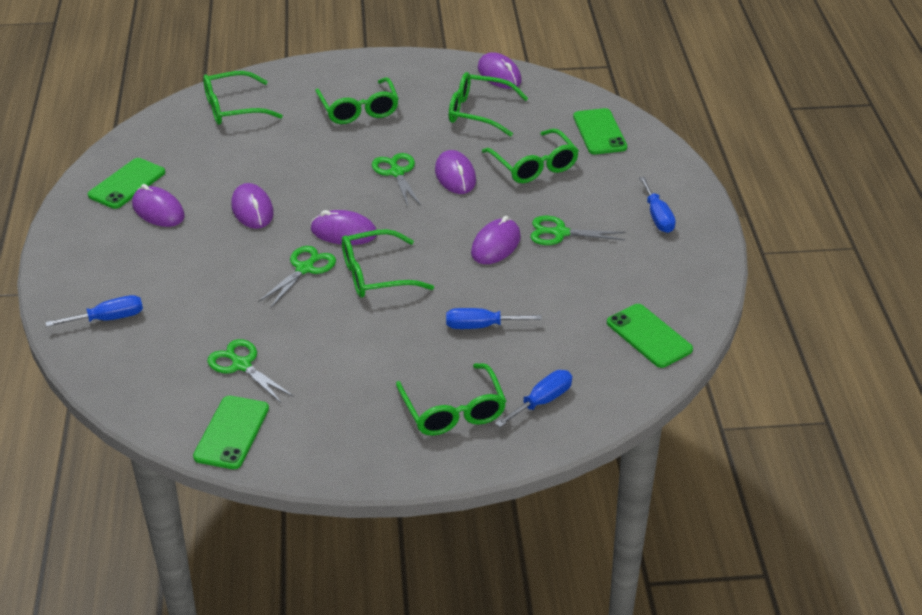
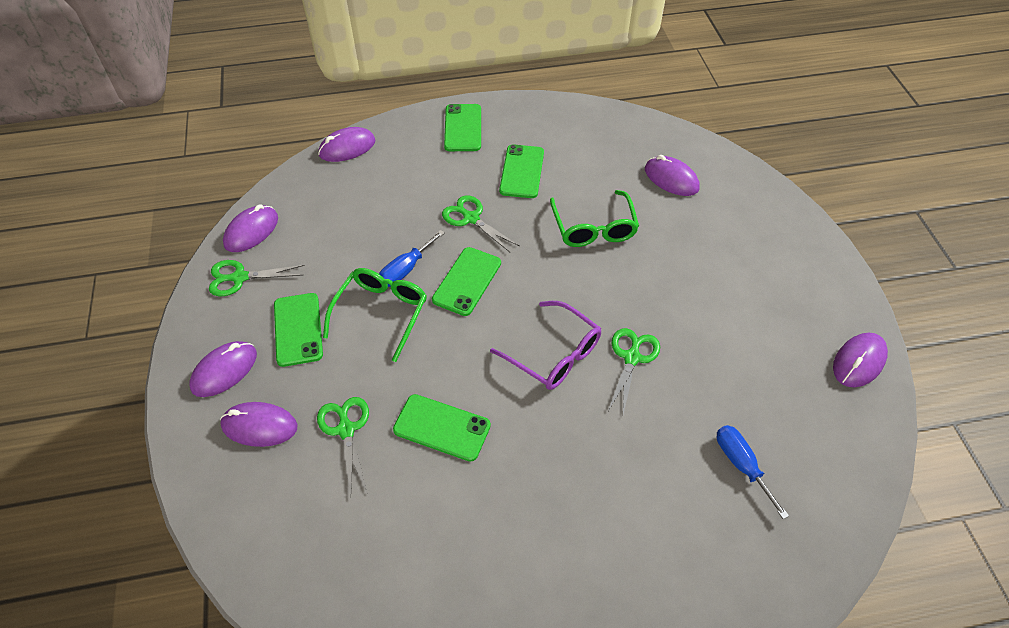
blue screwdriver: [45,295,143,327] [446,308,542,329] [495,370,572,427] [639,177,676,233] = 4 -> [379,230,445,287] [716,425,789,519] = 2
green glasses: [203,71,283,125] [315,77,399,124] [342,229,434,298] [396,363,506,436] [449,72,528,137] [482,128,579,183] = 6 -> [323,268,427,362] [550,190,639,247] = 2
green phone: [88,158,165,209] [193,396,269,469] [573,108,627,154] [607,304,693,368] = 4 -> [274,293,323,367] [393,394,491,462] [432,247,501,316] [444,104,481,151] [499,144,544,198] = 5
purple glasses: none = 0 -> [490,301,601,390] = 1

